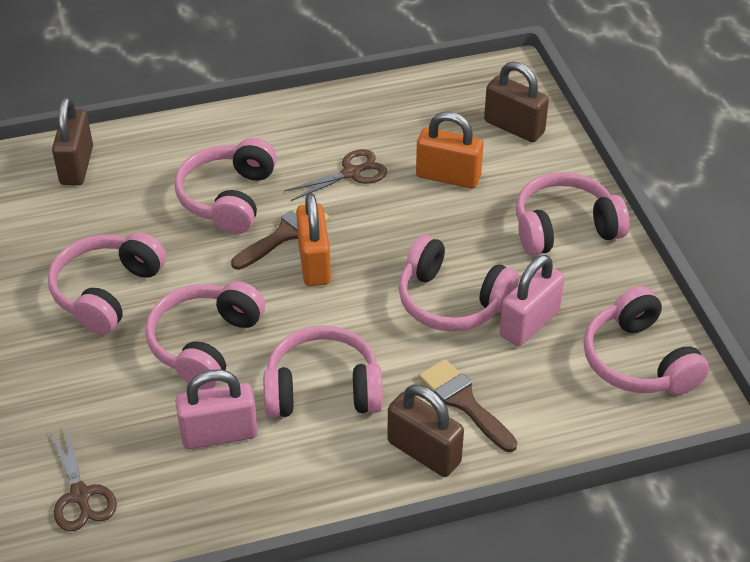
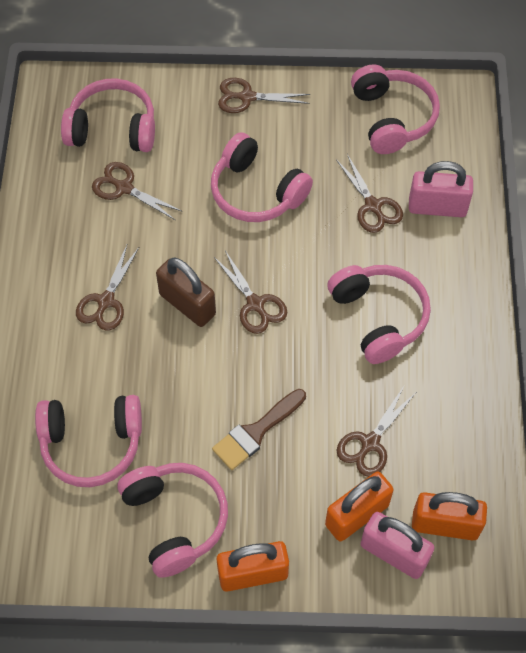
brown brush: [231,209,330,270] [419,359,517,452] = 2 -> [212,389,306,470] = 1
brown padlock: [52,97,93,185] [387,385,464,477] [484,62,549,142] = 3 -> [156,258,216,327] = 1
brown scissors: [50,426,117,531] [284,149,387,201] = 2 -> [76,245,139,331] [92,162,183,220] [214,251,287,334] [218,78,310,113] [336,154,403,233] [336,386,415,477] = 6
orange padlock: [296,193,331,286] [416,112,483,189] = 2 -> [216,541,289,592] [325,472,394,541] [412,492,487,540] = 3
pink headphones: [48,232,166,335] [145,281,265,389] [174,138,277,234] [263,325,383,418] [399,235,519,332] [516,172,630,256] [584,286,709,395] = 7 -> [35,395,142,487] [61,78,155,152] [118,463,228,578] [211,132,313,222] [327,265,431,364] [351,64,440,154] = 6

